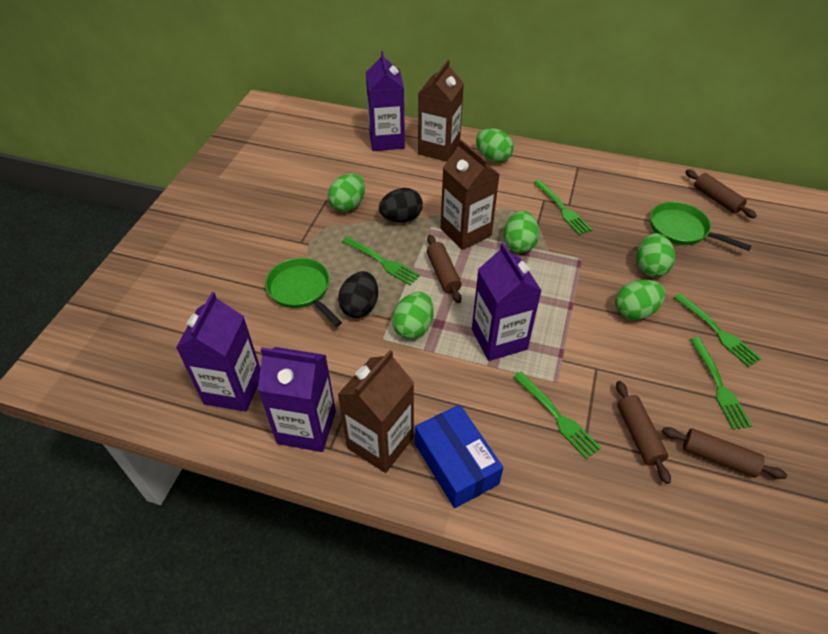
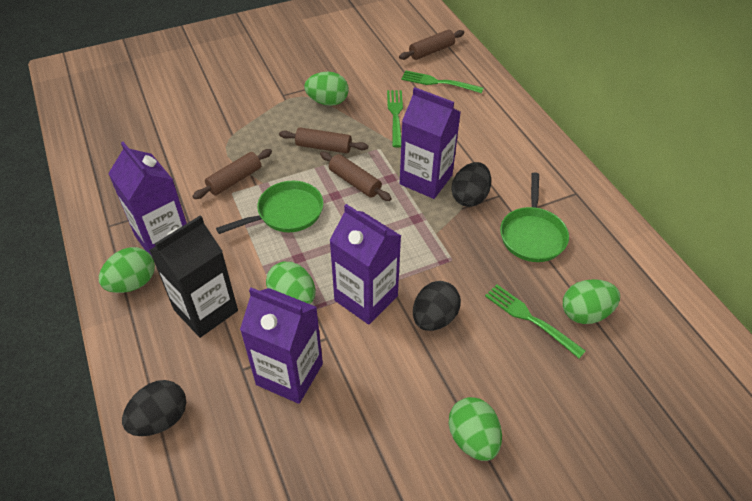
black carton: none = 0 -> [149,215,238,338] = 1
black egg: [338,271,378,318] [379,188,423,222] = 2 -> [122,380,186,436] [413,281,461,331] [451,162,491,207] = 3
blue box: [415,405,503,508] = 1 -> none = 0
brown carton: [337,350,414,473] [418,60,464,162] [440,140,500,250] = 3 -> none = 0
green egg: [328,173,365,212] [392,292,434,339] [476,128,514,162] [503,211,539,253] [615,280,665,320] [637,233,675,277] = 6 -> [99,247,155,293] [266,262,316,304] [304,72,349,106] [449,397,502,461] [563,279,620,324] = 5
green fork: [342,236,420,285] [513,371,601,459] [534,180,592,235] [673,293,762,367] [690,337,752,430] = 5 -> [387,90,403,147] [401,70,483,93] [485,284,586,358] = 3

